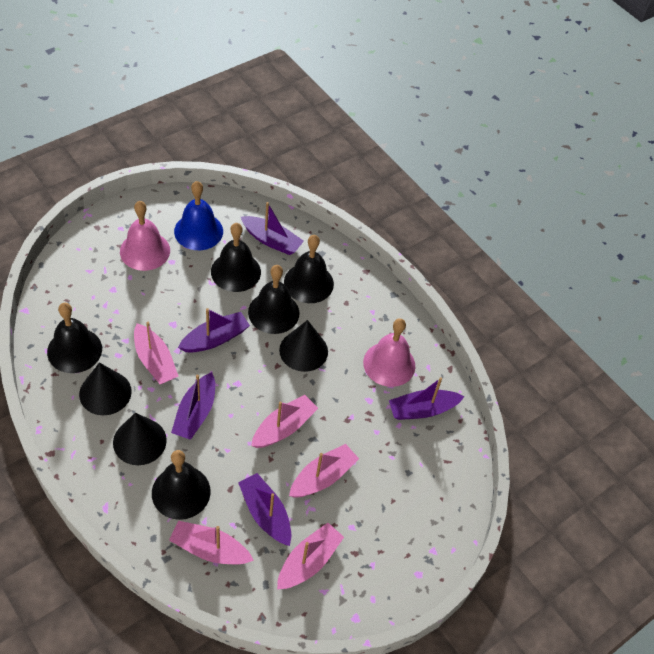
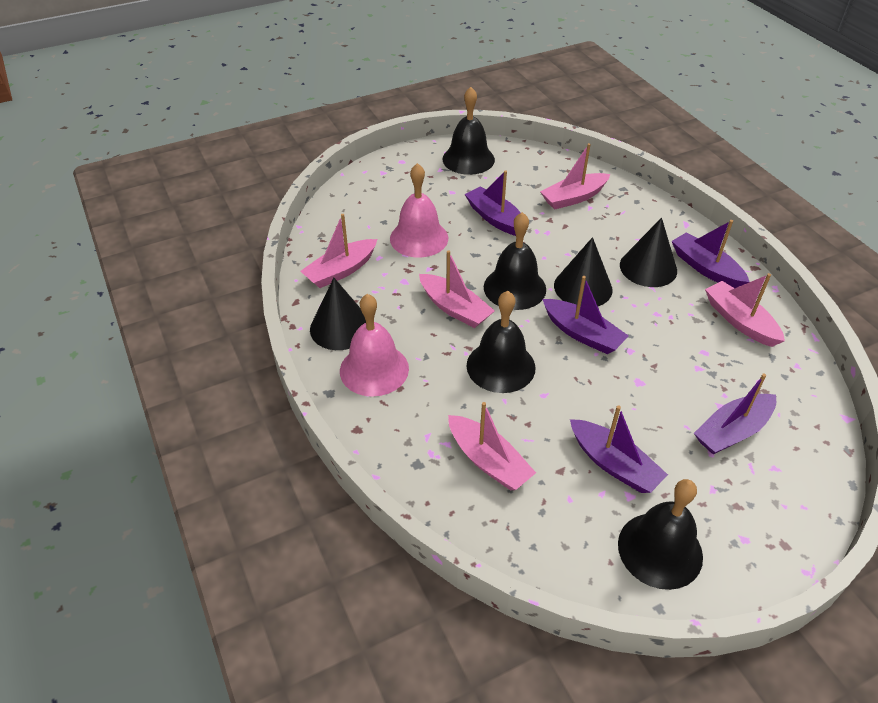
black bell: [47,303,102,373] [152,450,211,520] [211,223,261,292] [248,265,299,334] [284,235,334,303] = 5 -> [443,87,495,175] [467,291,535,393] [484,212,546,310] [618,479,703,590] = 4
blue bell: [174,181,223,250] = 1 -> none = 0

